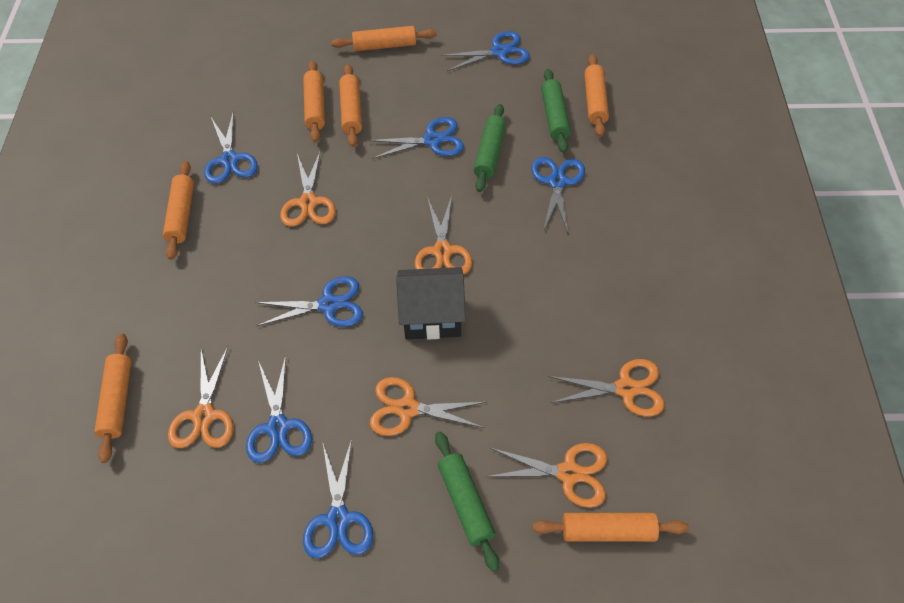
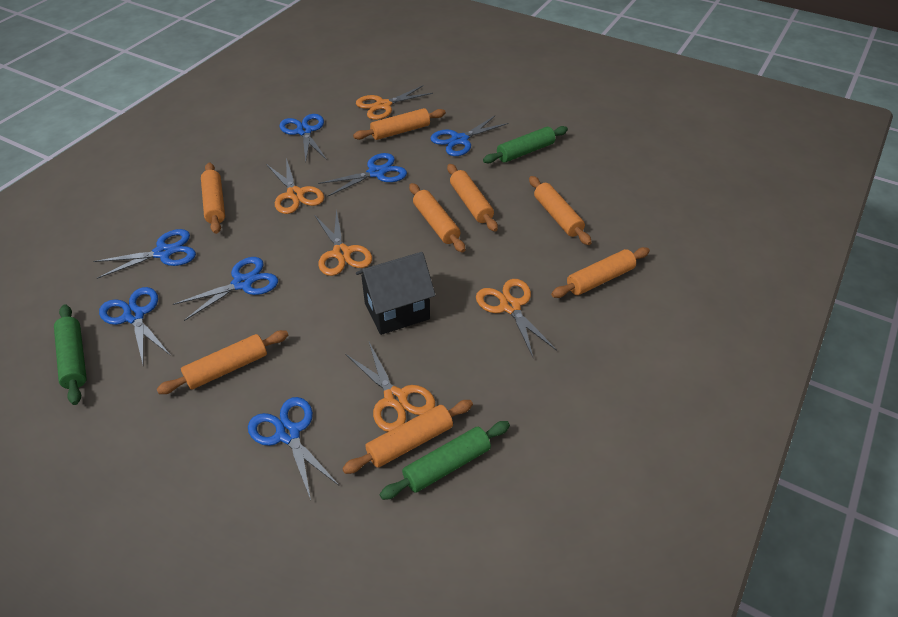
orange rolling pin: [94,333,132,463] [163,161,194,260] [303,60,325,142] [331,26,437,51] [339,64,362,147] [532,513,689,542] [584,54,609,137] = 7 -> [157,330,288,394] [201,163,225,234] [342,400,473,474] [353,108,446,140] [409,183,465,253] [447,164,498,232] [529,176,592,245] [551,247,650,298] = 8
orange scissors: [168,347,234,448] [280,152,336,227] [370,377,486,436] [415,196,472,274] [486,443,607,508] [548,359,664,417] = 6 -> [266,158,324,214] [314,209,372,276] [345,342,435,432] [356,85,433,120] [476,279,557,357] = 5

